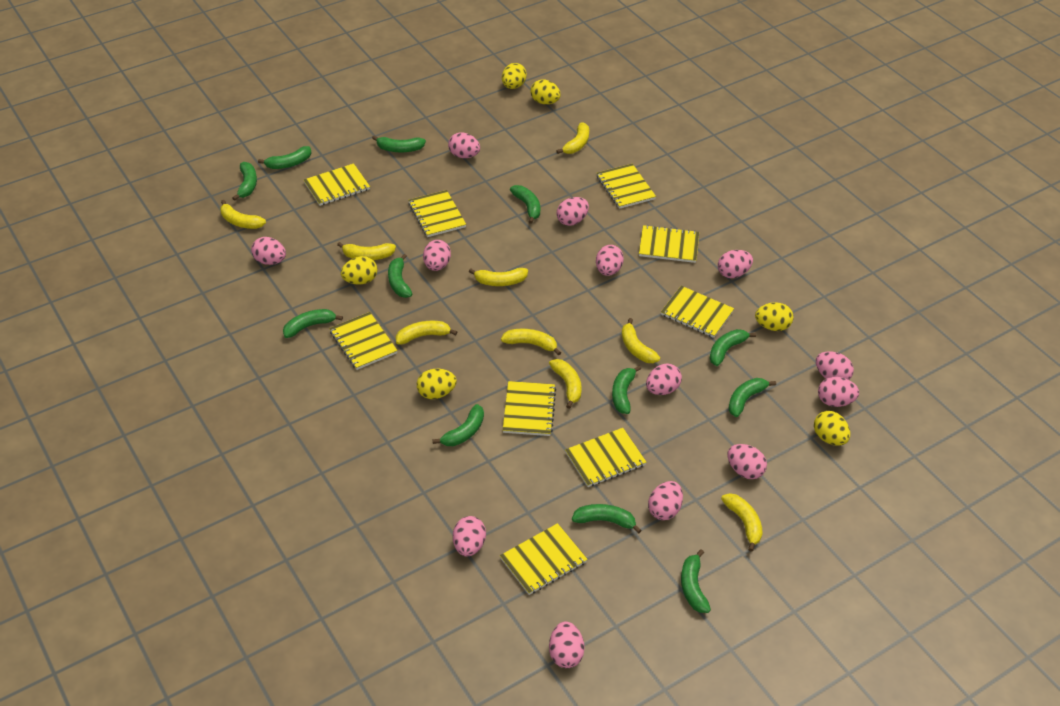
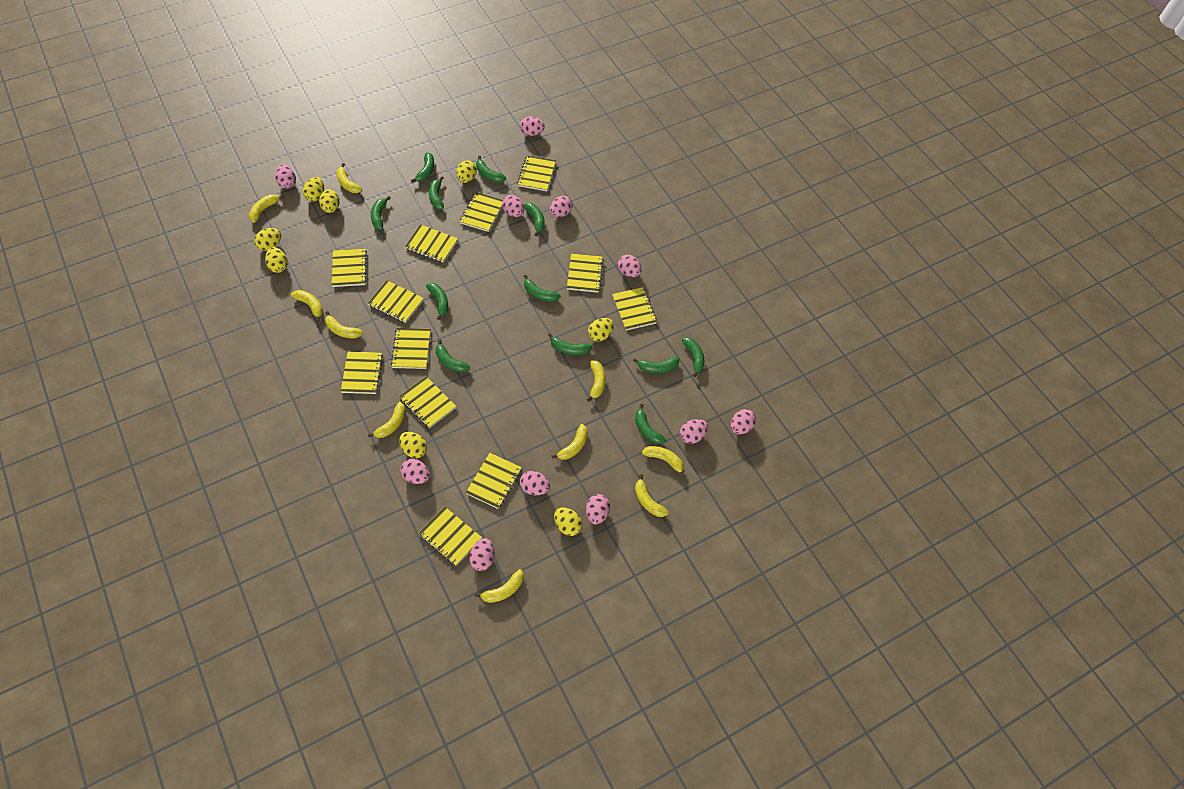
pink egg: [251,237,286,265] [423,240,451,271] [448,132,480,158] [453,516,486,557] [549,621,585,668] [556,197,589,226] [596,245,624,276] [646,364,682,395] [648,481,683,520] [718,250,753,278] [727,444,767,479] [816,351,854,380] [818,377,859,407] = 13 -> [275,164,296,189] [400,459,430,484] [469,538,495,571] [502,195,524,217] [520,117,545,136] [520,471,550,495] [550,196,573,217] [586,494,610,525] [618,255,642,277] [680,419,708,444] [731,409,756,434] = 11
yellow banana: [220,200,266,229] [337,242,396,260] [396,321,457,344] [469,268,528,286] [501,329,561,355] [549,359,582,409] [556,122,589,154] [622,318,660,363] [721,493,763,552] = 9 -> [249,194,284,223] [291,290,323,322] [325,311,363,338] [336,163,362,193] [368,402,406,438] [474,569,524,603] [551,424,588,460] [587,360,606,402] [635,474,669,517] [642,446,685,478] = 10
yellow egg: [341,256,377,284] [417,369,457,399] [502,63,527,89] [530,79,561,105] [755,302,794,331] [814,411,850,446] = 6 -> [254,228,281,251] [265,247,288,273] [303,177,324,202] [319,190,340,213] [399,432,427,458] [456,160,477,183] [554,507,582,536] [588,318,614,342] = 8
yellow notebook: [304,163,370,206] [329,312,398,370] [408,190,466,237] [500,523,588,595] [503,381,556,436] [565,428,647,487] [597,164,656,209] [639,225,699,263] [661,286,734,338] = 9 -> [332,249,367,287] [341,351,383,394] [368,280,424,323] [391,328,430,369] [399,376,456,428] [405,224,458,263] [418,507,482,566] [460,192,503,232] [466,453,522,509] [517,155,556,191] [567,253,603,293] [612,287,657,330] = 12

